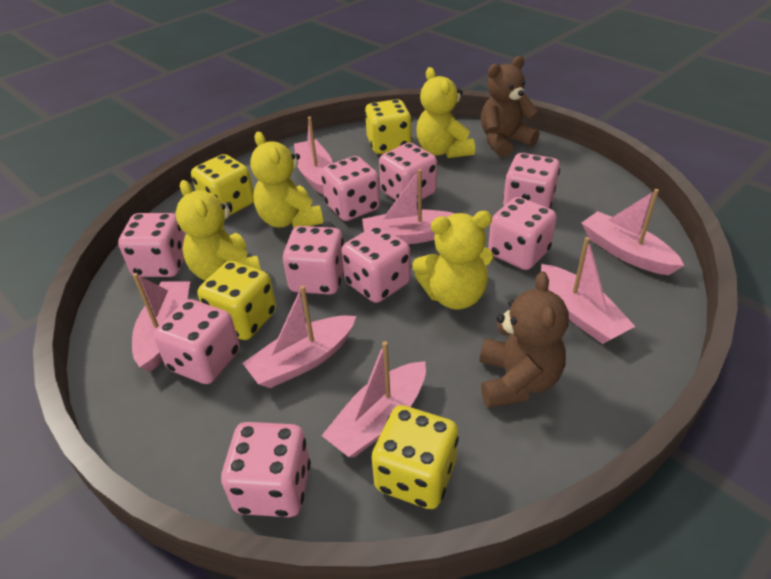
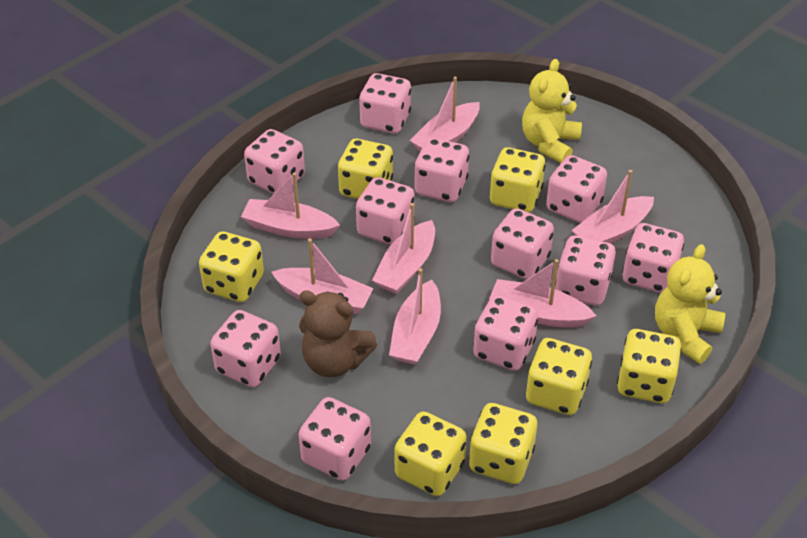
brown teddy bear: [480,271,569,408] [481,56,540,157] = 2 -> [299,290,377,377] = 1
pink dice: [118,213,185,277] [153,299,240,384] [221,422,311,517] [282,226,344,295] [321,156,380,221] [341,226,411,303] [379,143,437,202] [488,197,557,270] [503,153,560,209] = 9 -> [210,310,281,387] [244,129,305,194] [299,397,371,481] [356,177,414,245] [359,73,411,134] [414,138,469,202] [473,295,538,371] [491,208,554,280] [546,155,607,223] [555,235,616,306] [622,223,684,293] = 11
yellow dice: [191,154,254,216] [198,260,276,340] [365,99,412,154] [372,405,459,509] = 4 -> [199,231,264,302] [338,139,393,199] [394,411,467,496] [469,403,537,484] [490,147,545,212] [526,338,592,415] [617,329,682,403] = 7
yellow teddy bear: [176,180,261,281] [250,132,323,229] [412,211,494,310] [417,67,475,158] = 4 -> [522,59,582,163] [655,244,725,364] = 2

